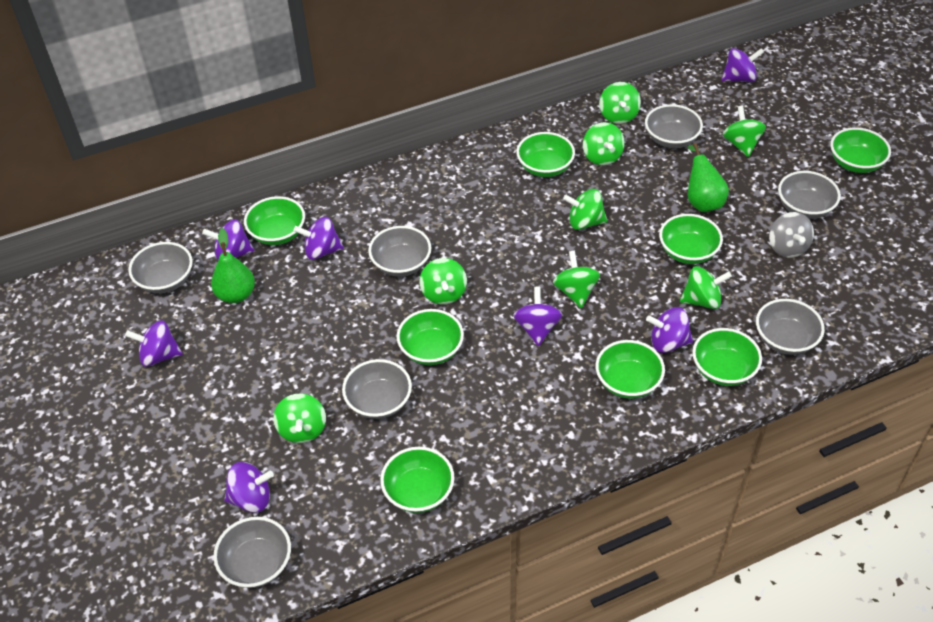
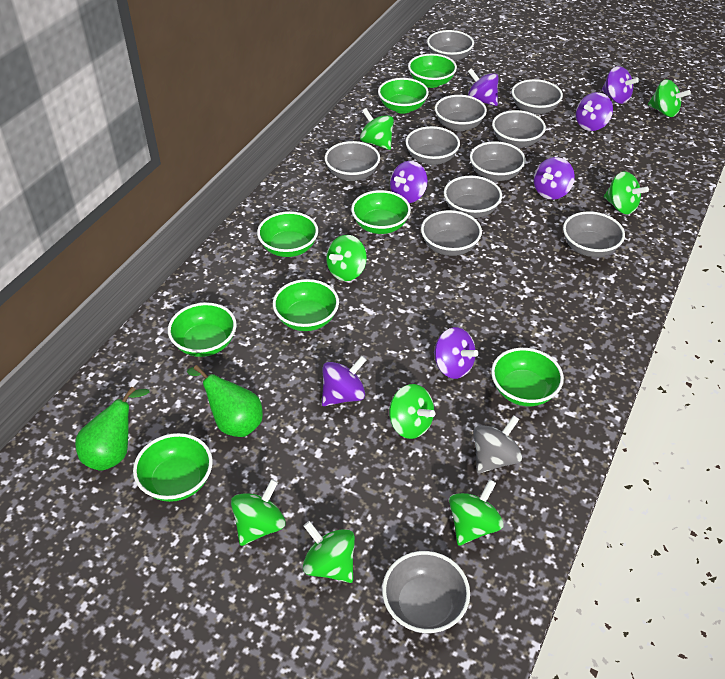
grey bowl: [128,242,193,293] [213,517,291,588] [342,359,412,419] [368,226,431,277] [645,104,703,148] [756,299,825,355] [778,171,841,219] = 7 -> [325,141,380,181] [382,551,470,634] [405,126,460,165] [421,210,482,256] [427,30,474,62] [435,95,487,131] [444,176,502,218] [470,141,526,181] [492,110,546,148] [512,79,563,115] [563,211,625,257] = 11

